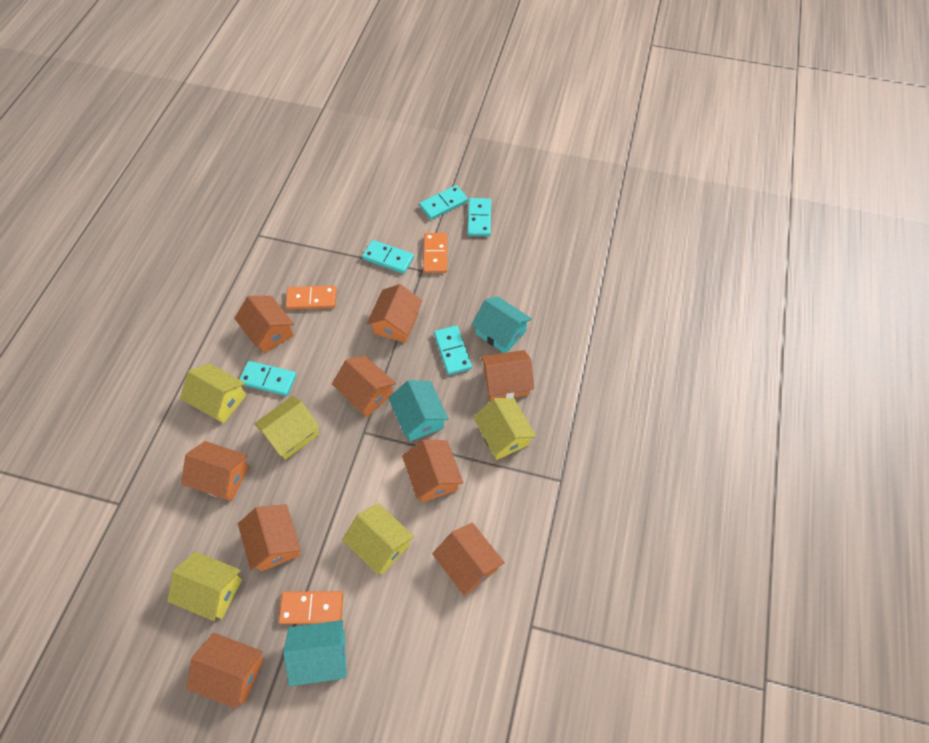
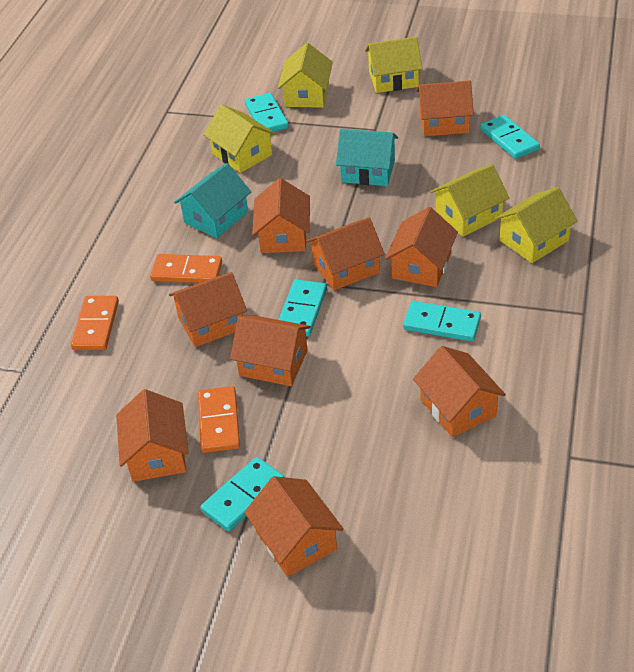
turquoise house: [283,620,346,686] [388,380,449,441] [471,296,532,353] = 3 -> [174,163,251,238] [336,129,398,186] = 2

